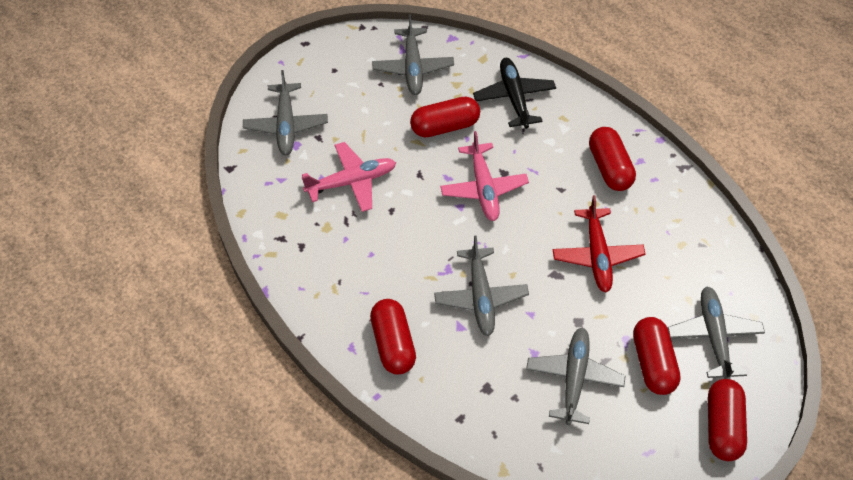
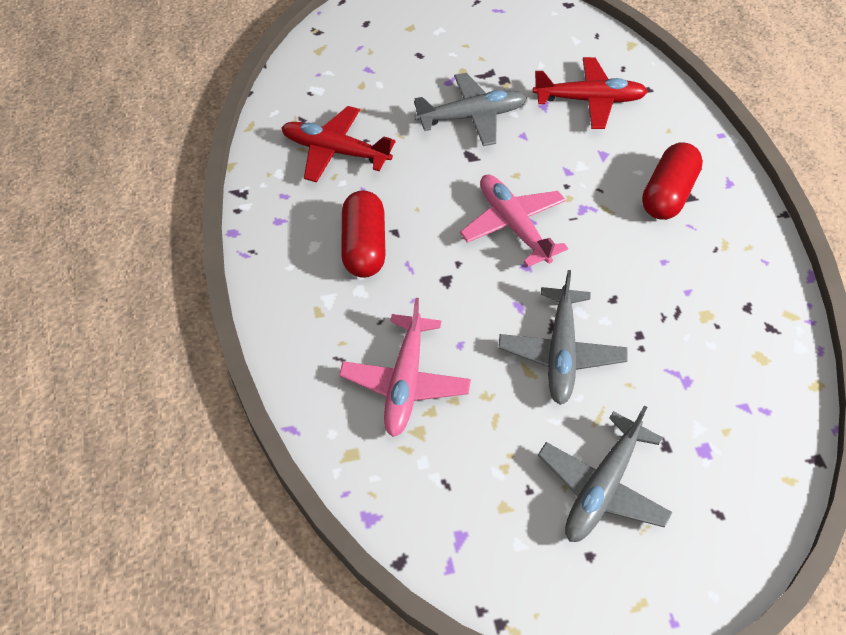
black plane: [473,58,556,129] = 1 -> none = 0
grey plane: [243,70,328,155] [372,14,454,95] [434,235,529,336] [526,327,626,425] [667,286,765,379] = 5 -> [414,73,527,146] [498,270,627,405] [538,405,672,542] = 3
red capsule: [370,299,416,374] [410,97,480,137] [589,127,636,191] [633,317,681,395] [708,379,747,461] = 5 -> [341,190,386,278] [642,142,703,220] = 2
red plane: [553,195,645,292] = 1 -> [281,106,396,182] [533,57,648,129] = 2

